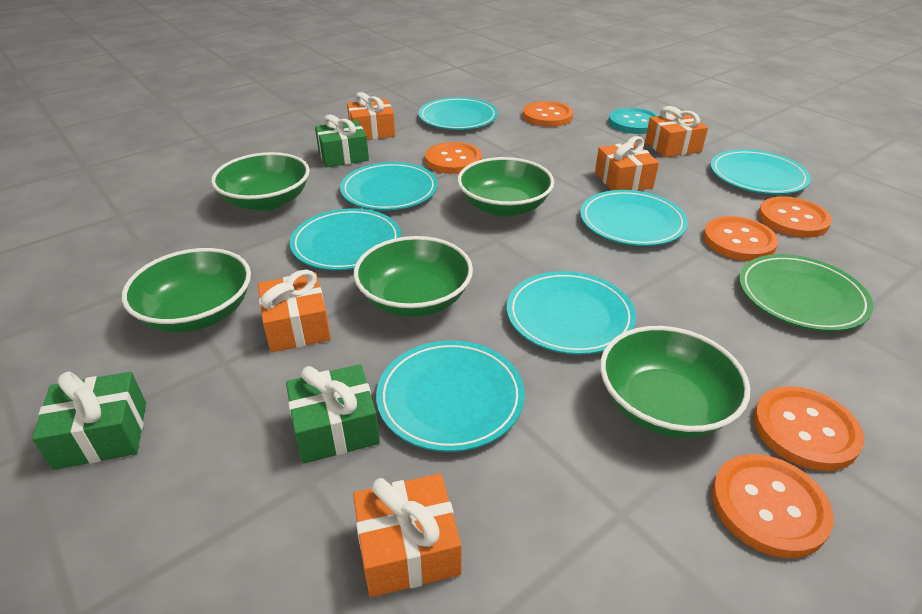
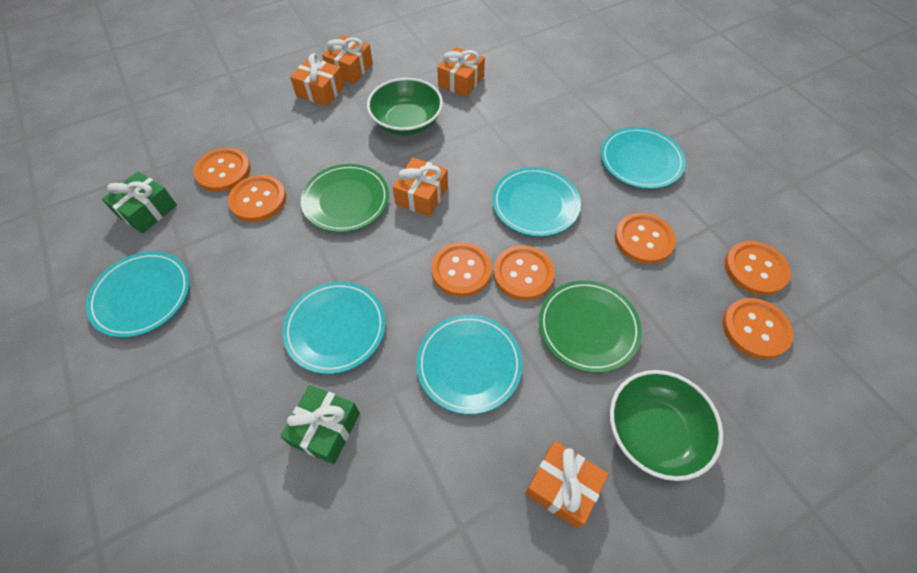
green bowl: [122,248,251,332] [211,152,310,211] [354,236,473,317] [457,157,554,217] [600,326,750,438] = 5 -> [367,78,443,135] [610,370,723,481] = 2
green gift: [32,372,146,470] [286,364,380,464] [315,115,369,167] = 3 -> [102,171,177,233] [280,385,360,464] = 2
green plate: [739,254,873,331] = 1 -> [301,164,389,232] [539,280,642,373] = 2
orange button: [425,142,482,174] [523,101,573,127] [703,216,778,261] [712,454,834,558] [753,386,864,471] [758,197,832,238] = 6 -> [194,148,251,192] [228,175,286,222] [431,242,492,297] [493,245,555,301] [615,213,676,264] [722,298,793,359] [725,241,791,295] = 7
turquoise button: [608,108,659,134] = 1 -> none = 0
turquoise plate: [290,208,401,270] [340,162,438,210] [376,340,525,452] [418,97,498,130] [507,271,636,355] [580,190,688,246] [711,149,811,194] = 7 -> [86,252,190,338] [283,282,386,374] [416,315,523,414] [492,167,581,237] [601,127,686,189] = 5

